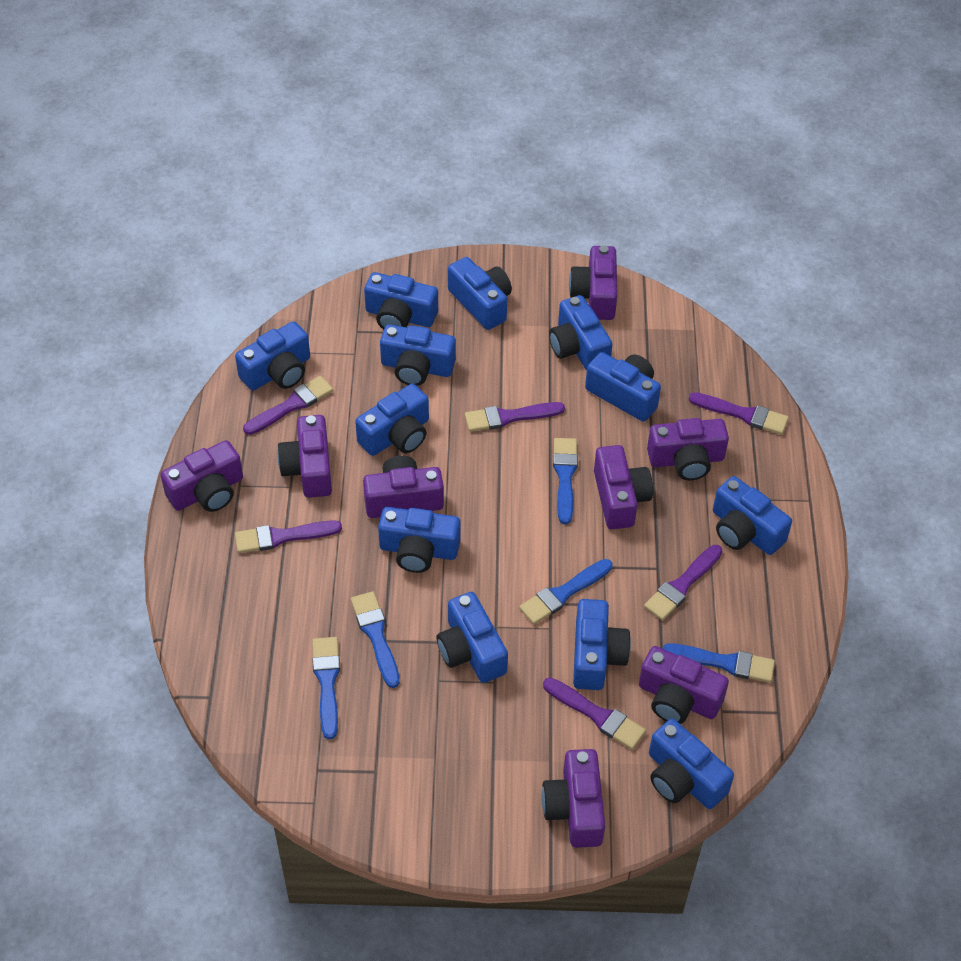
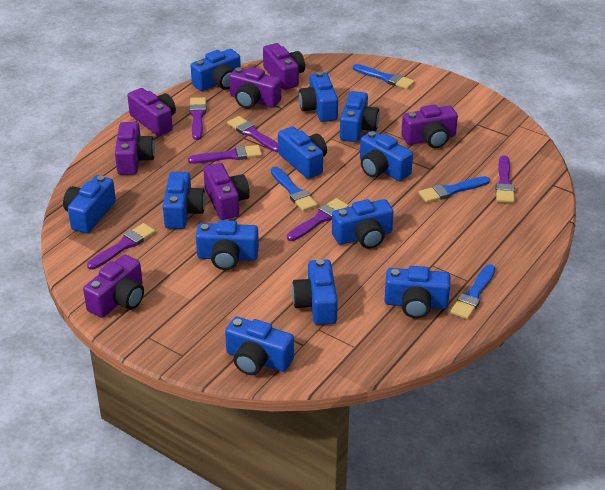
blue brush: [312,637,340,739] [351,591,400,688] [519,559,612,625] [553,438,578,524] [663,643,775,683] = 5 -> [271,167,318,211] [353,64,415,90] [418,176,490,203] [450,264,495,319] = 4
purple camera: [160,440,243,512] [277,415,332,498] [363,455,444,518] [542,749,605,848] [569,245,617,320] [594,445,653,529] [639,646,729,724] [647,418,729,480] = 8 -> [83,254,144,318] [115,122,155,175] [128,88,176,136] [203,163,250,220] [229,67,281,109] [263,43,305,90] [401,104,458,148] = 7

